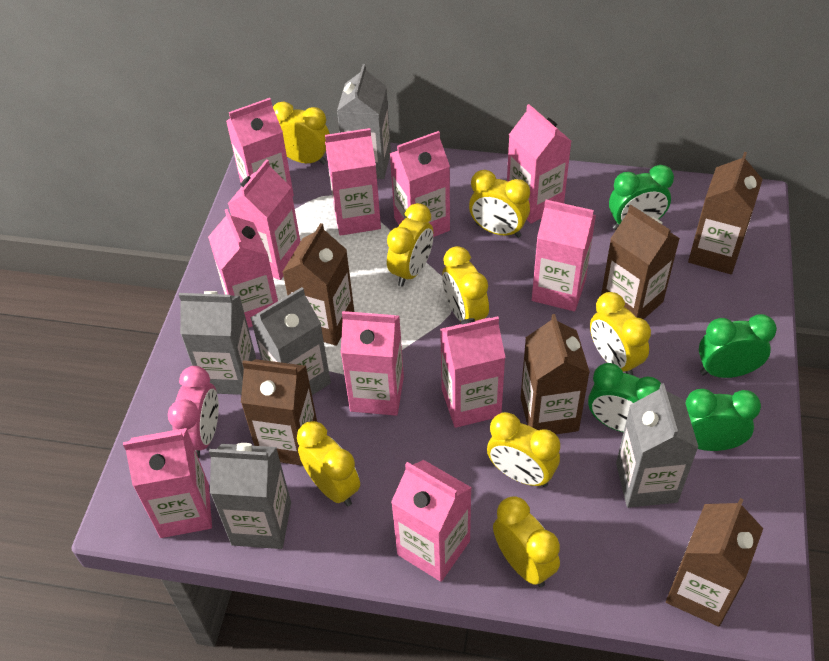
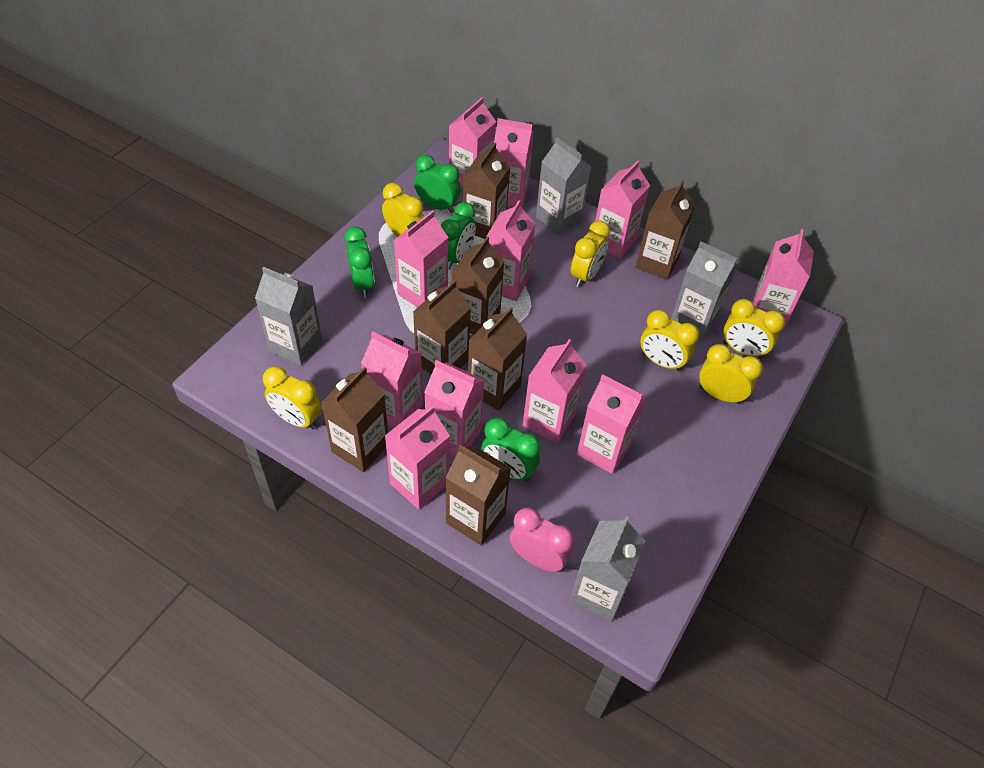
brown carton: [241,359,317,466] [283,223,354,346] [521,314,590,434] [601,205,680,319] [666,498,763,627] [688,152,763,274] = 6 -> [321,367,388,472] [413,280,471,375] [445,445,511,545] [451,237,504,335] [463,142,510,239] [468,307,527,411] [635,180,696,280] = 7
grey carton: [179,291,256,395] [209,443,291,549] [251,287,331,395] [337,64,391,179] [616,383,698,508] = 5 -> [255,267,322,365] [536,137,591,235] [570,516,645,621] [671,241,738,339] = 4
yellow clock: [273,101,330,165] [297,421,360,506] [387,203,433,287] [442,246,489,322] [469,170,530,238] [487,412,560,487] [493,496,560,587] [590,292,651,375] = 8 -> [263,366,322,430] [382,183,424,237] [571,221,610,287] [640,310,699,372] [699,344,763,404] [723,299,785,359] = 6

